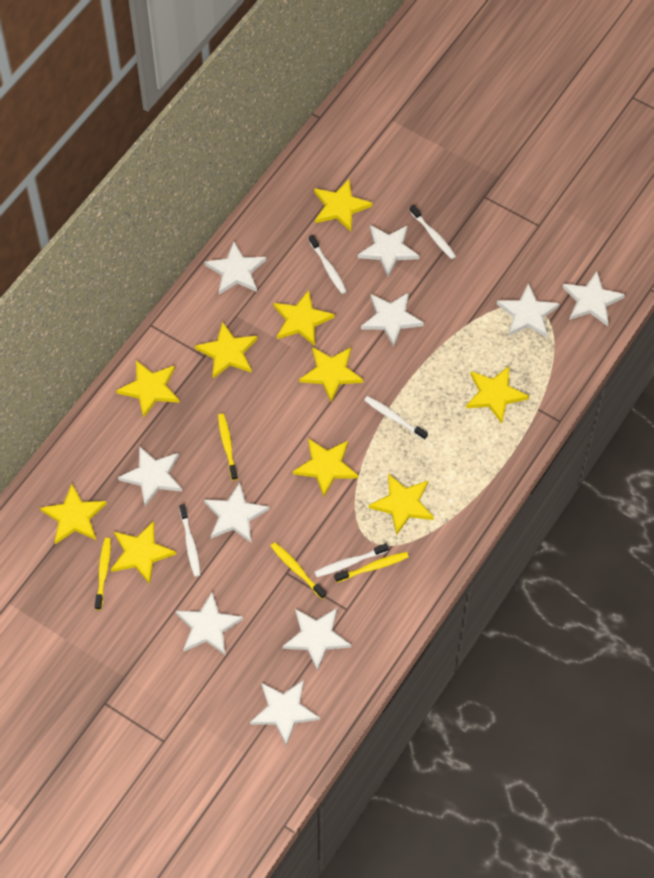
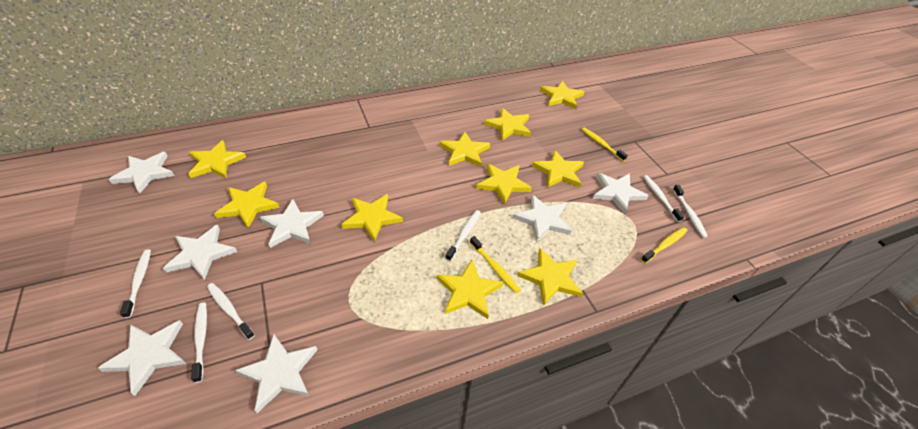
white star: [118,446,182,506] [176,592,243,655] [204,482,269,542] [205,241,266,295] [250,680,320,746] [283,608,351,671] [358,225,419,277] [361,292,424,346] [497,283,560,338] [563,271,625,326] = 10 -> [98,320,186,396] [109,152,174,194] [163,225,237,280] [235,334,318,413] [260,199,324,248] [513,195,572,242] [593,173,649,214] = 7
white toothbrush: [179,504,201,577] [309,235,347,294] [314,543,388,577] [364,396,428,440] [410,205,456,259] = 5 -> [120,249,151,318] [191,303,207,383] [207,283,255,340] [445,210,481,261] [643,175,684,222] [673,185,708,238] = 6
yellow toothbrush: [95,538,111,610] [218,413,238,481] [271,542,326,599] [334,552,409,583] = 4 -> [470,236,521,293] [581,128,628,161] [641,227,687,263] = 3

